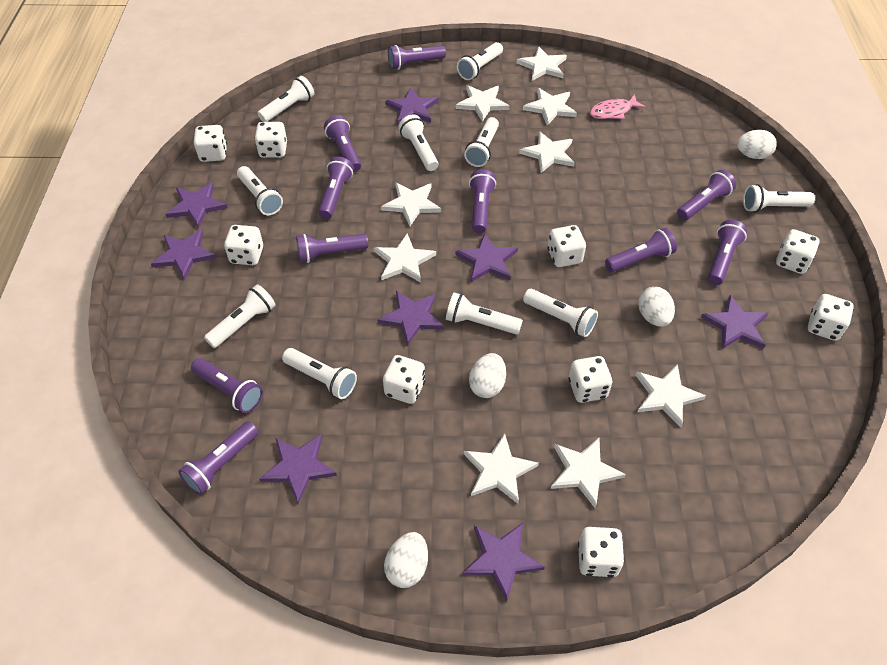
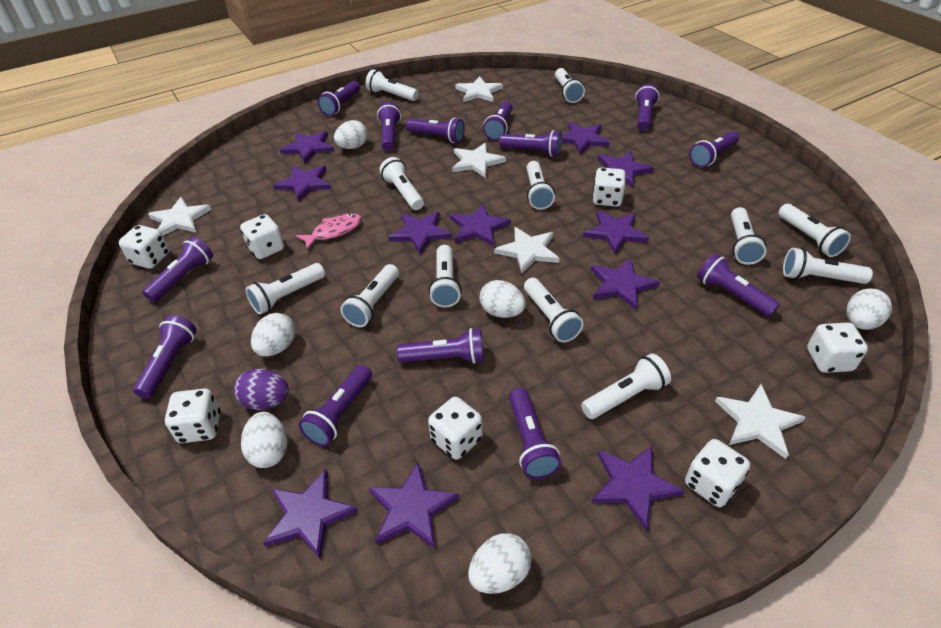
purple egg: none = 0 -> [234,368,289,410] = 1
purple flashlight: [178,421,259,495] [191,358,263,413] [296,234,368,263] [318,157,354,219] [324,115,361,172] [388,45,446,70] [469,169,496,233] [605,228,677,272] [677,170,736,221] [708,220,747,285] = 10 -> [133,315,197,399] [142,237,213,302] [299,365,372,446] [318,81,360,116] [377,102,401,151] [397,328,484,364] [406,117,465,143] [483,101,513,140] [499,130,562,157] [509,388,561,479] [635,84,659,131] [689,131,739,167] [697,253,780,317] = 13
purple star: [151,230,216,280] [165,182,228,228] [259,434,337,504] [377,291,444,346] [385,87,439,124] [456,233,518,282] [463,523,545,602] [700,295,768,349] = 8 -> [263,470,358,559] [273,165,331,202] [280,131,335,163] [368,462,459,548] [388,211,452,255] [450,204,511,246] [562,122,610,154] [583,211,649,255] [591,258,660,310] [592,446,684,530] [598,151,654,187] = 11
white dice: [194,125,227,162] [224,225,263,265] [254,122,287,158] [383,355,425,404] [547,225,586,267] [568,356,613,403] [578,527,625,577] [776,229,819,274] [808,294,854,341] = 9 -> [119,225,169,269] [165,388,221,443] [240,214,284,259] [428,397,483,460] [592,168,626,207] [685,439,750,507] [807,322,868,373] = 7
white egg: [384,532,428,588] [469,353,506,398] [638,287,675,327] [737,130,777,159] = 4 -> [241,412,287,468] [251,313,296,356] [334,120,368,149] [468,533,532,594] [480,280,526,318] [846,288,892,330] = 6
white flashlight: [204,284,276,348] [237,166,283,215] [257,76,314,122] [282,348,357,399] [399,115,439,171] [446,292,523,335] [457,42,503,80] [464,117,499,167] [523,289,598,337] [743,184,815,212] = 10 -> [245,263,325,315] [340,264,399,327] [366,69,418,101] [379,157,424,210] [429,245,462,307] [524,278,584,342] [526,161,555,210] [555,68,585,103] [581,353,671,419] [731,207,767,265] [778,204,851,257] [783,248,873,284] = 12
white star: [374,233,436,283] [381,182,441,227] [456,85,510,122] [464,433,539,504] [517,46,567,81] [519,131,575,173] [523,88,577,125] [551,438,626,508] [636,364,706,428] = 9 -> [148,197,212,235] [452,143,506,178] [455,76,503,102] [494,227,560,273] [715,384,806,459] = 5

